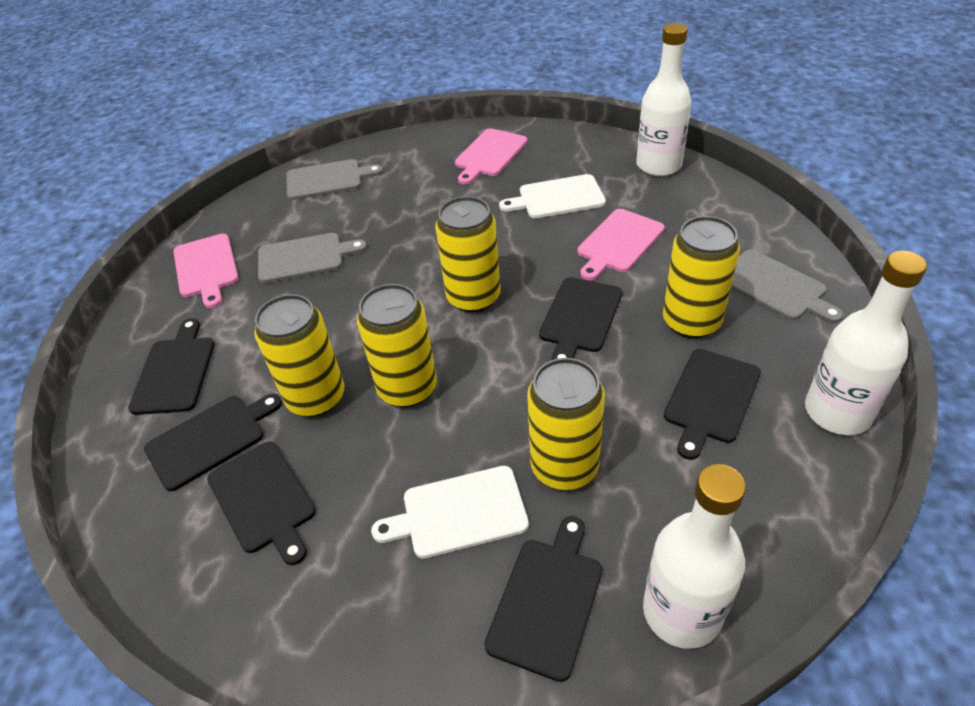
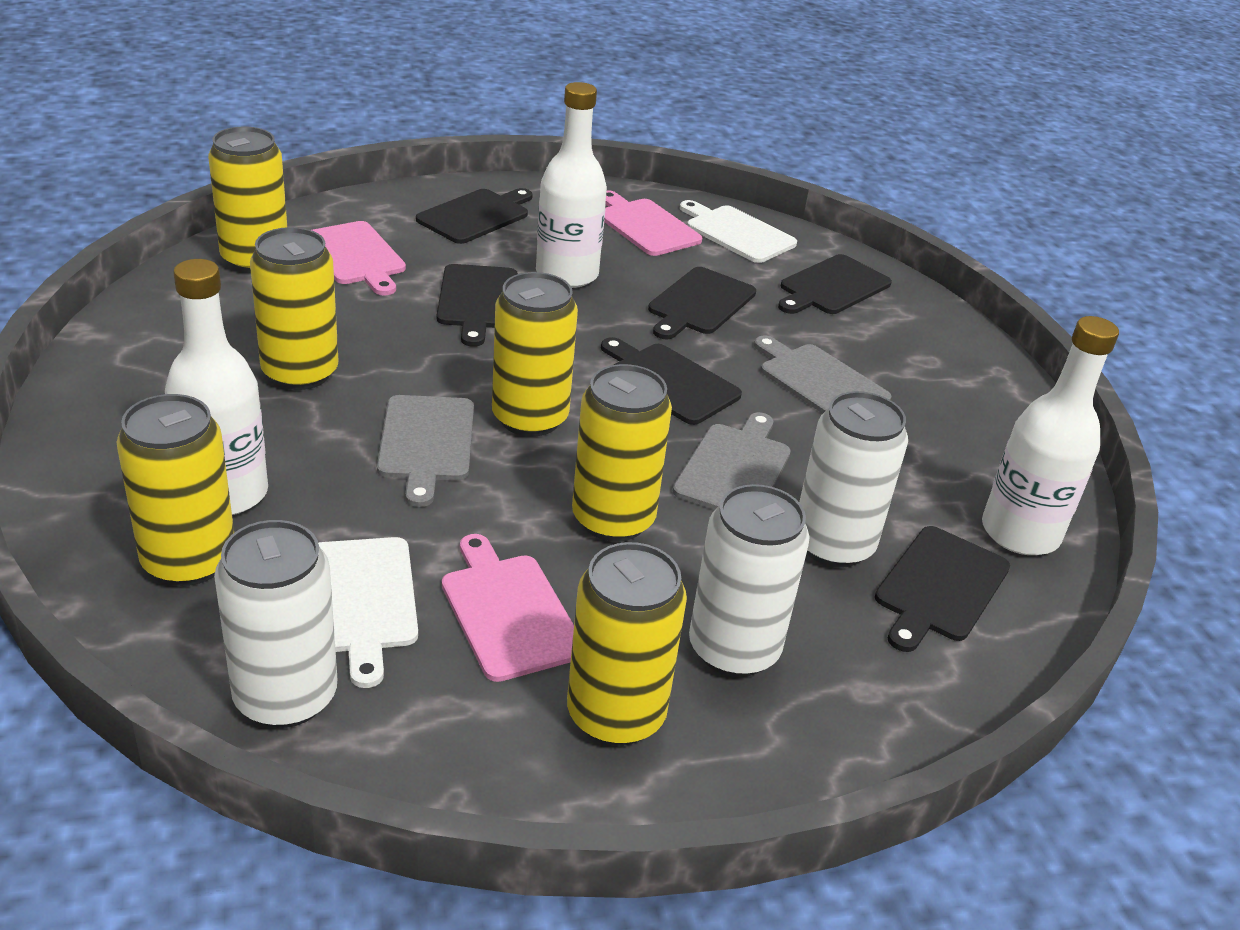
white can: none = 0 -> [214,520,337,728] [689,484,809,677] [799,391,908,568] = 3
yellow can: [254,294,344,417] [357,284,437,407] [435,196,500,313] [527,358,605,490] [663,216,740,338] = 5 -> [117,394,234,586] [208,127,287,273] [250,227,339,390] [492,272,578,437] [567,542,687,746] [572,364,672,542] = 6

